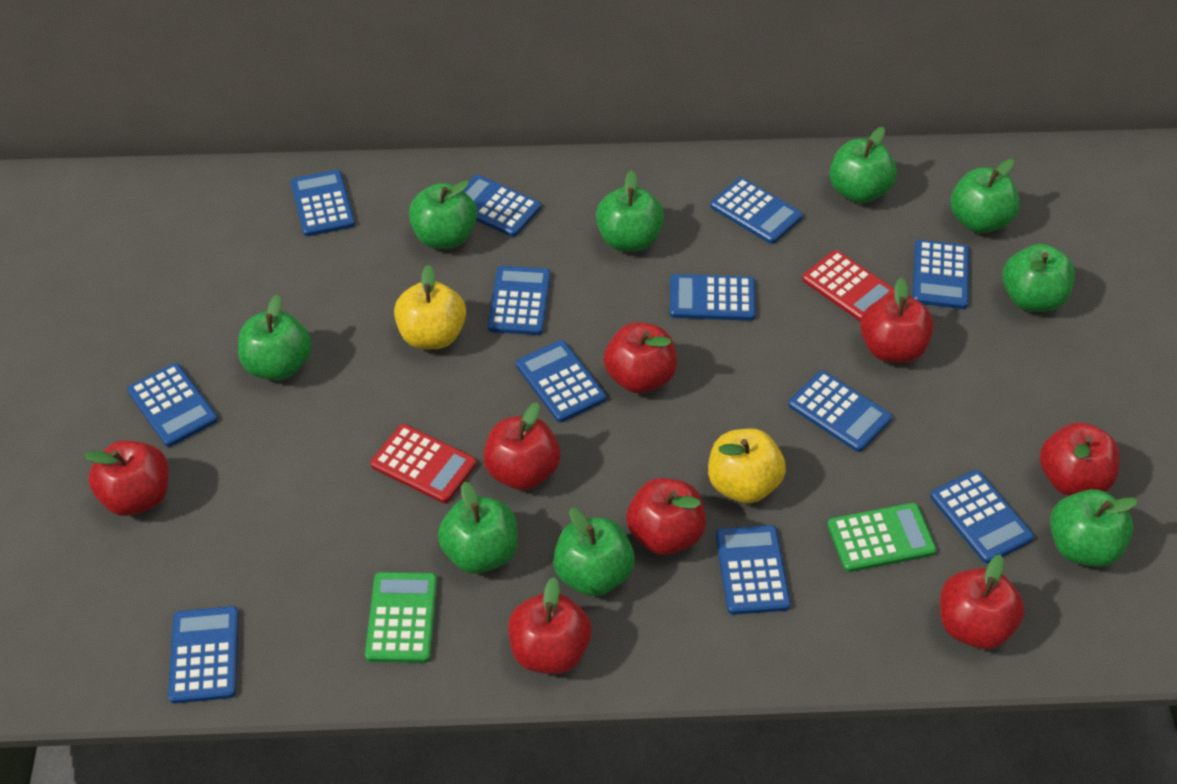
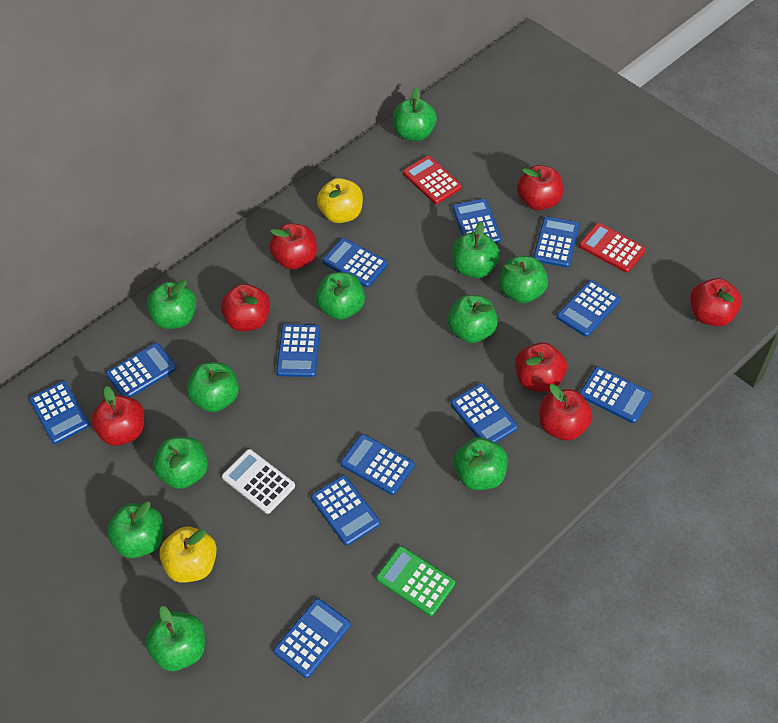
green apple: [238,294,312,380] [409,180,477,249] [438,482,518,574] [553,508,635,597] [596,170,664,252] [830,127,897,203] [951,159,1020,233] [1002,244,1075,312] [1050,489,1138,567] = 9 -> [107,501,163,558] [145,606,205,671] [147,280,196,329] [153,437,208,489] [186,362,239,412] [316,272,365,320] [393,88,437,141] [447,295,498,343] [452,222,500,278] [453,437,508,490] [499,256,548,303] = 11
green calculator: [365,572,437,663] [827,503,936,572] = 2 -> [376,546,455,616] = 1
red apple: [84,440,169,516] [483,402,561,490] [508,577,592,674] [604,322,677,393] [626,478,706,555] [860,278,934,363] [940,555,1025,649] [1040,422,1120,496] = 8 -> [91,386,144,446] [221,284,270,331] [269,223,317,270] [515,342,567,392] [517,165,563,210] [539,384,593,441] [690,278,742,326] = 7
white calculator: none = 0 -> [222,449,295,514] = 1

